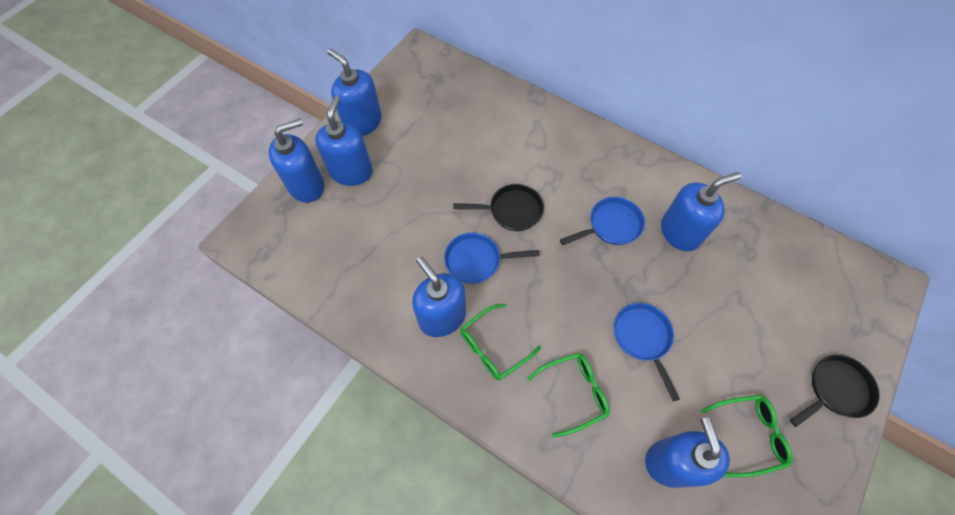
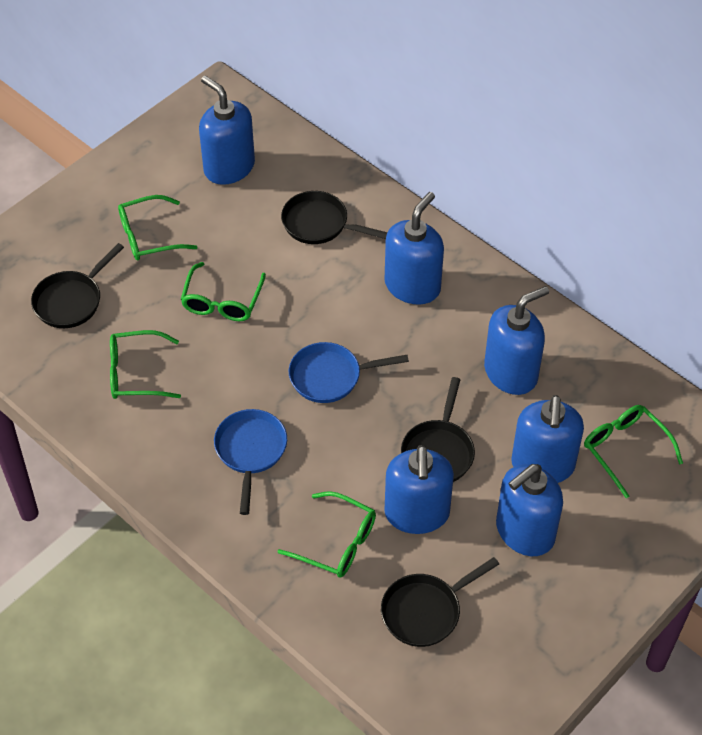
black pan: [453,184,544,231] [790,355,880,427] = 2 -> [31,243,124,328] [281,191,387,244] [381,557,499,647] [401,377,475,482] = 4
blue pan: [444,232,539,284] [560,197,645,245] [613,303,680,402] = 3 -> [214,409,287,515] [289,342,409,403] = 2
green glasses: [461,304,541,380] [527,353,610,438] [701,395,793,477] = 3 -> [110,330,181,399] [118,195,197,260] [180,262,266,321] [278,491,376,577] [584,405,683,498] = 5

